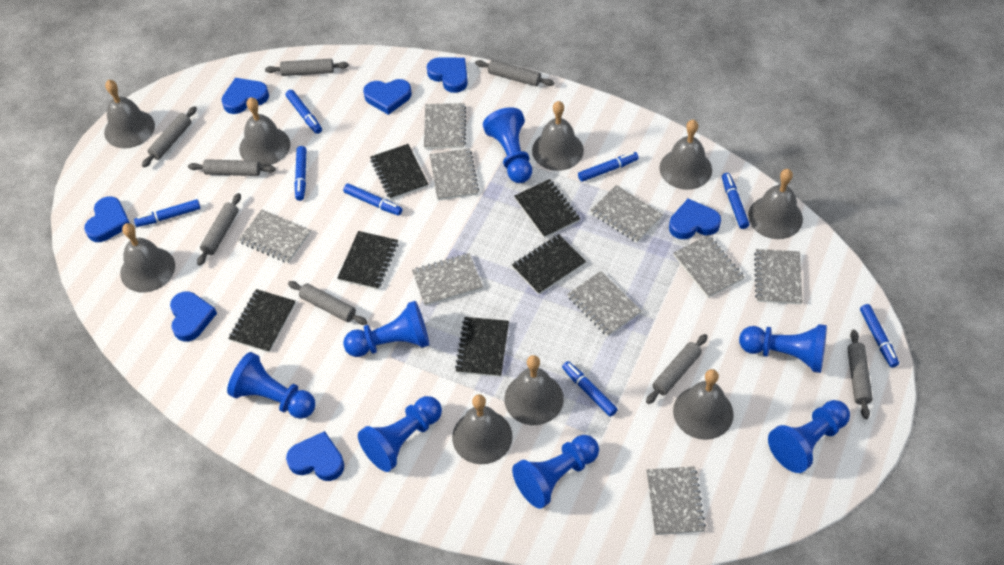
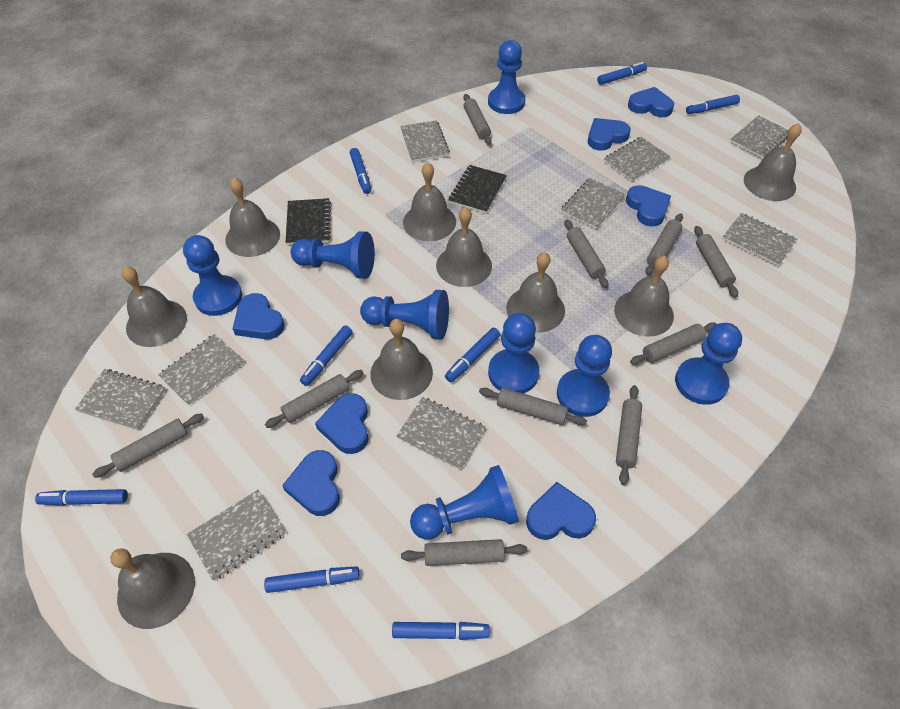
black notebook: [228,289,296,353] [337,231,398,290] [370,144,428,200] [455,317,509,377] [512,234,586,295] [514,179,580,238] = 6 -> [286,198,331,245] [448,165,507,214] = 2
blue pawn: [227,352,315,419] [343,301,429,357] [358,396,442,472] [483,107,532,183] [512,435,599,509] [739,324,827,373] [768,400,850,473] = 7 -> [183,235,242,316] [290,231,375,279] [360,290,449,340] [410,465,519,540] [488,40,526,114] [488,313,540,394] [557,335,612,417] [675,323,742,405] = 8
grey rolling pin: [142,106,197,167] [188,159,276,176] [197,193,241,266] [265,59,349,76] [288,281,367,325] [475,60,554,86] [646,334,708,404] [847,329,873,419] = 8 -> [92,413,204,478] [265,370,363,428] [401,539,528,566] [463,94,491,145] [479,388,587,425] [565,220,608,288] [616,385,642,485] [630,322,717,365] [645,213,683,275] [694,226,738,298] = 10

